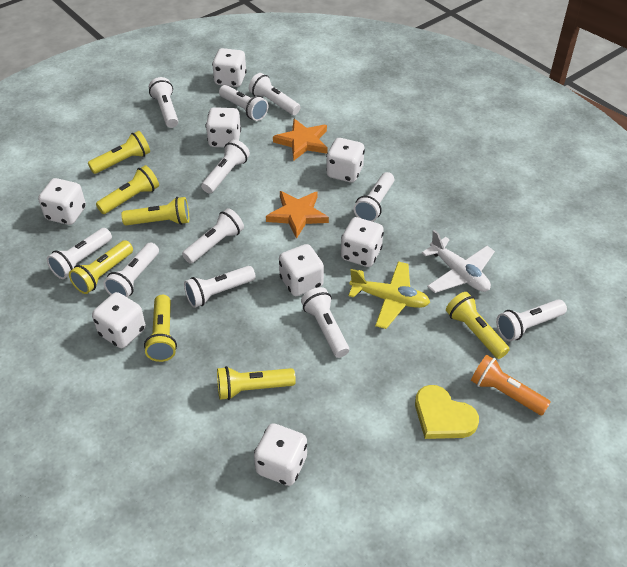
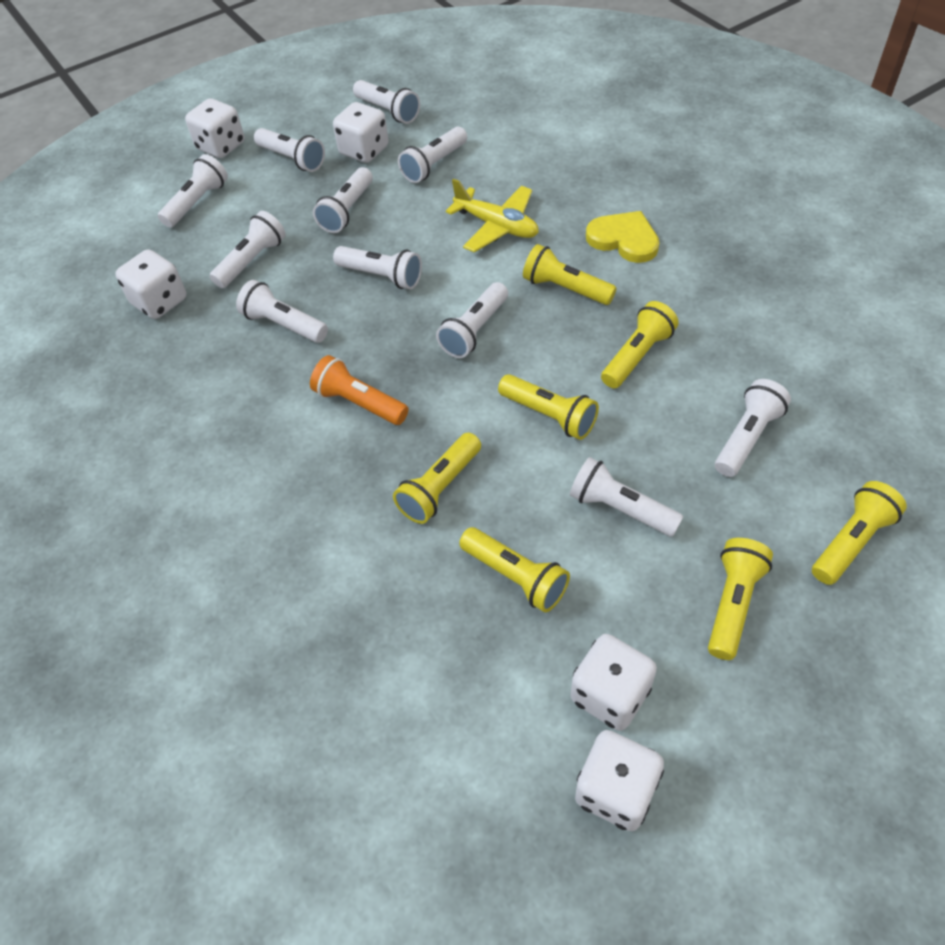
orange star: [266,191,329,239] [273,119,328,161] = 2 -> none = 0
white dice: [38,178,86,225] [92,292,146,348] [206,107,241,147] [212,48,247,87] [254,423,307,486] [279,244,324,296] [326,138,365,183] [341,217,384,267] = 8 -> [115,249,186,319] [185,98,245,158] [333,102,389,163] [571,634,657,731] [575,730,664,831] = 5
white plane: [422,230,495,293] = 1 -> none = 0

